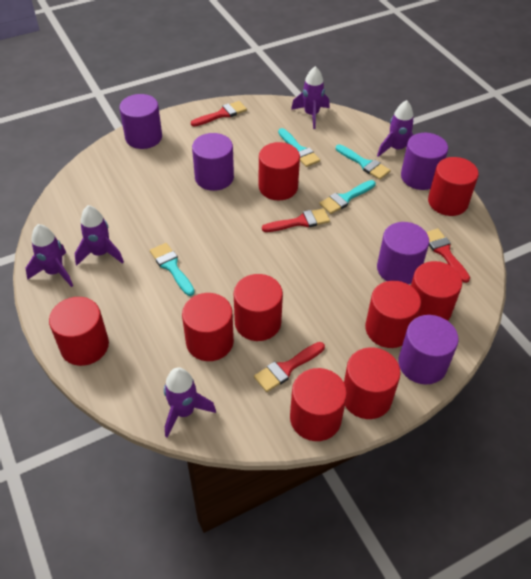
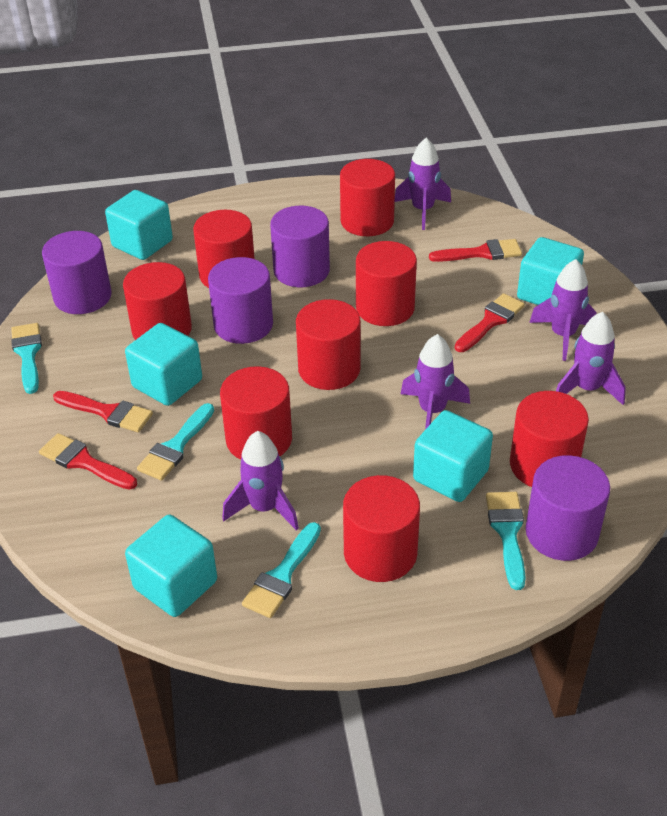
purple cylinder: [119,94,162,149] [192,133,234,191] [377,222,429,284] [398,315,459,385] [401,133,448,190] = 5 -> [42,231,112,314] [208,257,273,344] [270,206,330,287] [525,455,610,561] = 4
red cylinder: [49,297,109,366] [182,293,234,361] [234,274,283,341] [259,142,300,201] [290,368,347,441] [344,347,401,419] [365,281,421,348] [411,261,462,321] [428,157,479,216] = 9 -> [123,262,192,340] [193,210,255,288] [220,366,292,460] [296,299,361,390] [340,159,395,236] [343,475,420,582] [356,241,417,326] [510,391,589,487] = 8
turquoise cube: none = 0 -> [105,190,173,260] [125,323,202,406] [125,515,217,617] [413,410,493,502] [517,237,584,305] = 5

